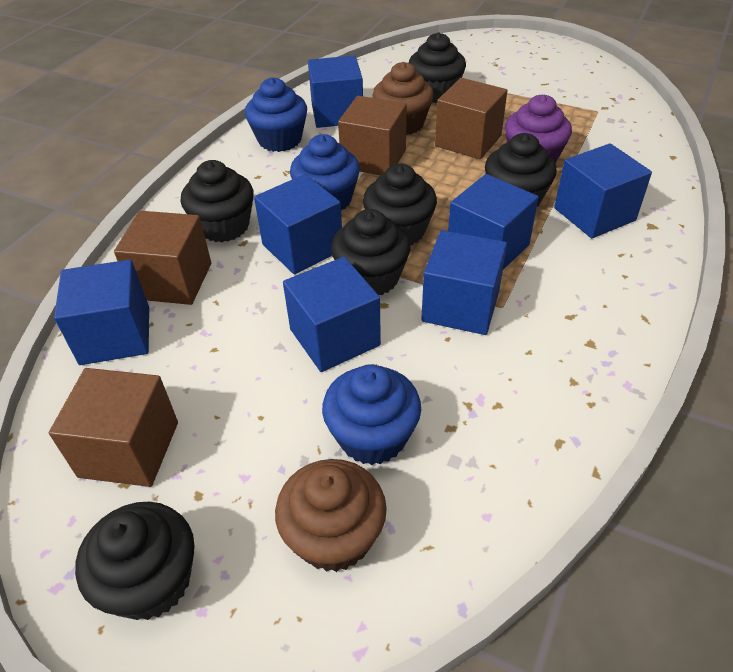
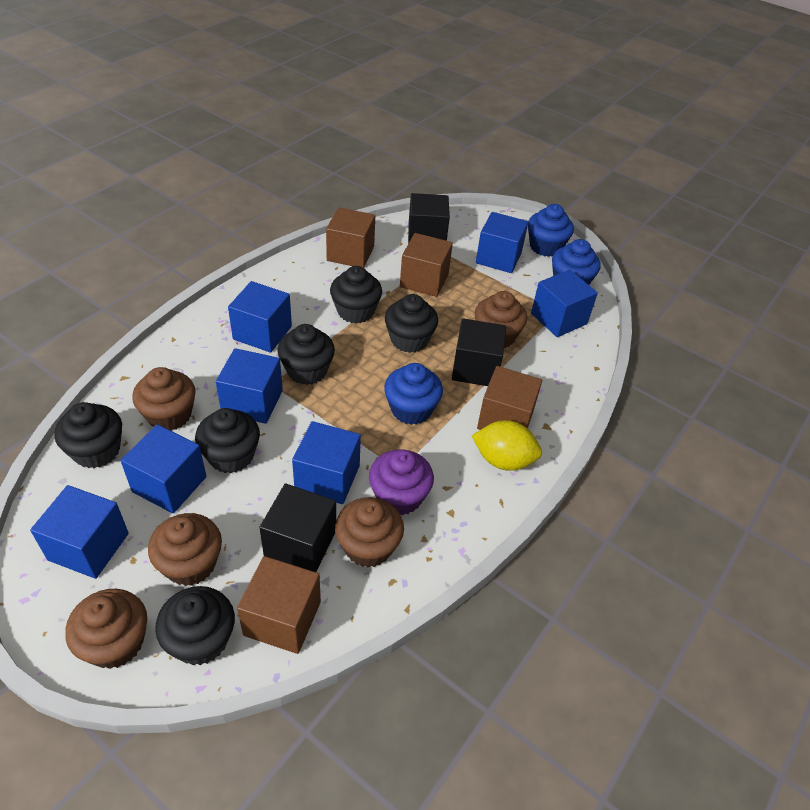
black cube: none = 0 -> [259,483,336,572] [408,193,450,244] [452,318,506,386] = 3
brown cupcake: [275,459,387,572] [372,62,434,135] = 2 -> [65,589,147,669] [132,367,196,431] [148,513,222,586] [335,497,404,568] [475,291,527,348] = 5
yellow lemon: none = 0 -> [472,420,542,471] = 1

